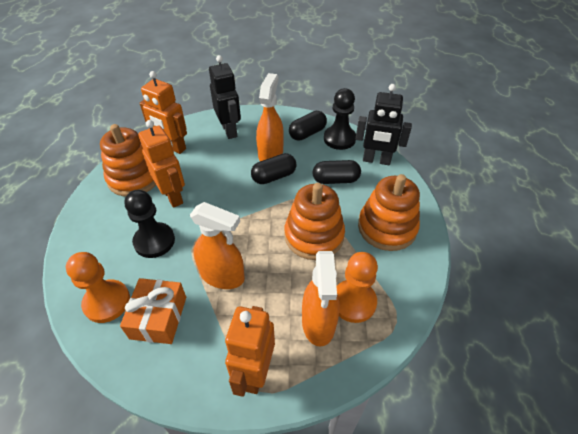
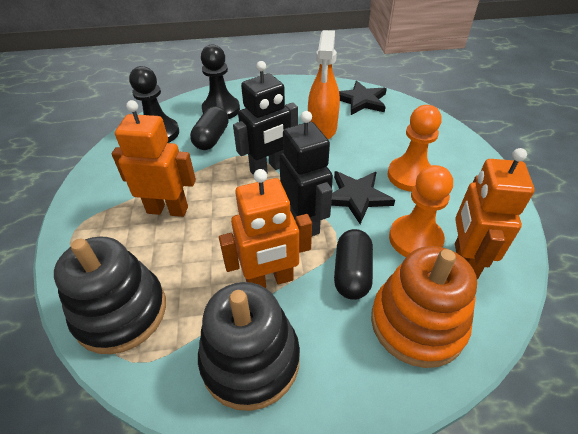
black capsule: [251,153,296,184] [289,111,327,141] [313,160,361,184] = 3 -> [190,106,229,150] [334,229,373,300] = 2
black stacking toy: none = 0 -> [54,237,166,354] [198,282,300,411] = 2
black star: none = 0 -> [331,171,395,224] [339,81,387,115] = 2
orange gift: [120,278,186,344] = 1 -> none = 0
orange spray bottle: [190,202,245,289] [256,73,284,161] [302,251,339,347] = 3 -> [308,30,340,140] = 1
orange stacking toy: [100,124,156,197] [284,183,345,260] [358,174,420,251] = 3 -> [371,246,477,368] = 1

